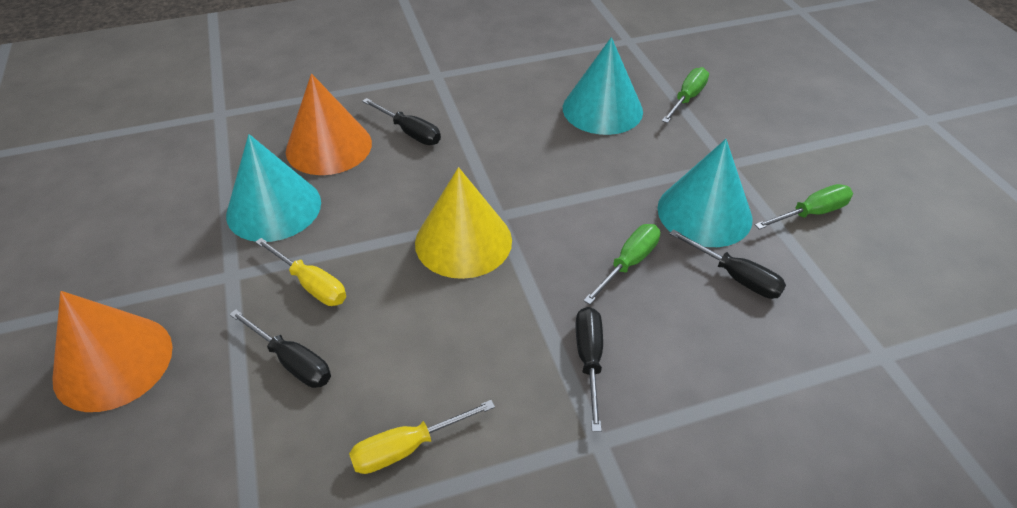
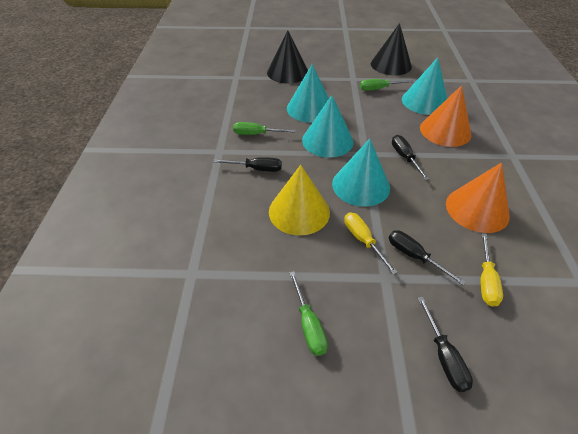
black cone: none = 0 -> [267,30,308,84] [371,23,412,75] = 2
turquoise cone: [226,134,321,242] [563,37,643,135] [657,139,753,247] = 3 -> [287,64,329,123] [302,95,354,157] [332,139,390,207] [402,57,447,115] = 4

